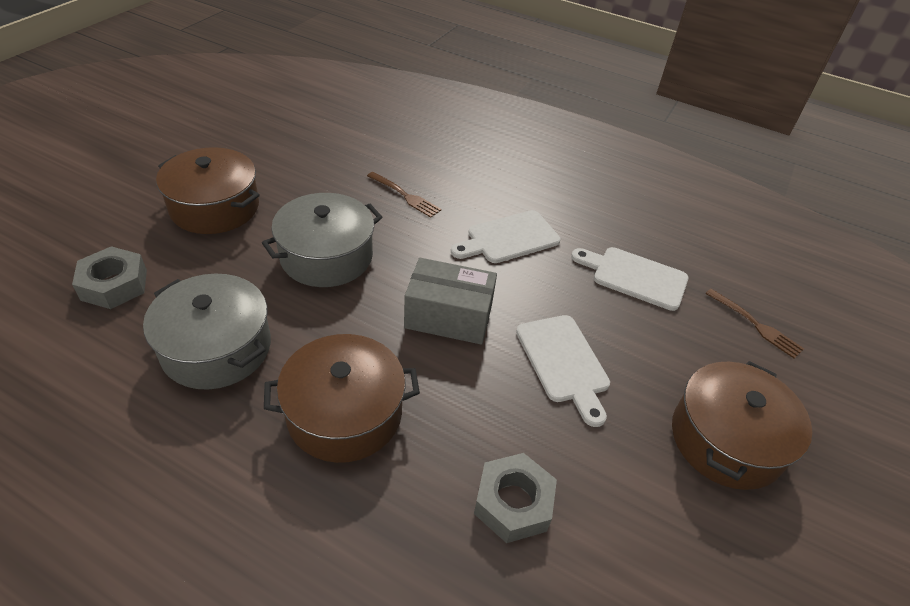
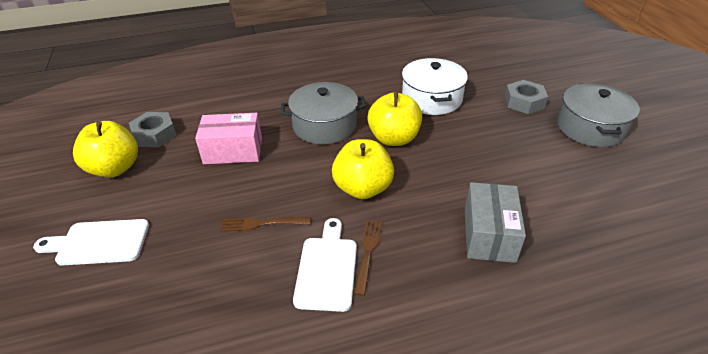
brown pot: [156,147,260,234] [264,334,420,463] [672,361,812,490] = 3 -> none = 0
pink box: none = 0 -> [195,113,262,164] = 1
white cutting board: [451,210,561,263] [516,315,610,427] [571,247,688,311] = 3 -> [33,219,149,265] [293,218,357,312] = 2
white pot: none = 0 -> [402,58,468,115] = 1
yellow apple: none = 0 -> [73,121,138,177] [332,139,394,199] [367,91,422,146] = 3

